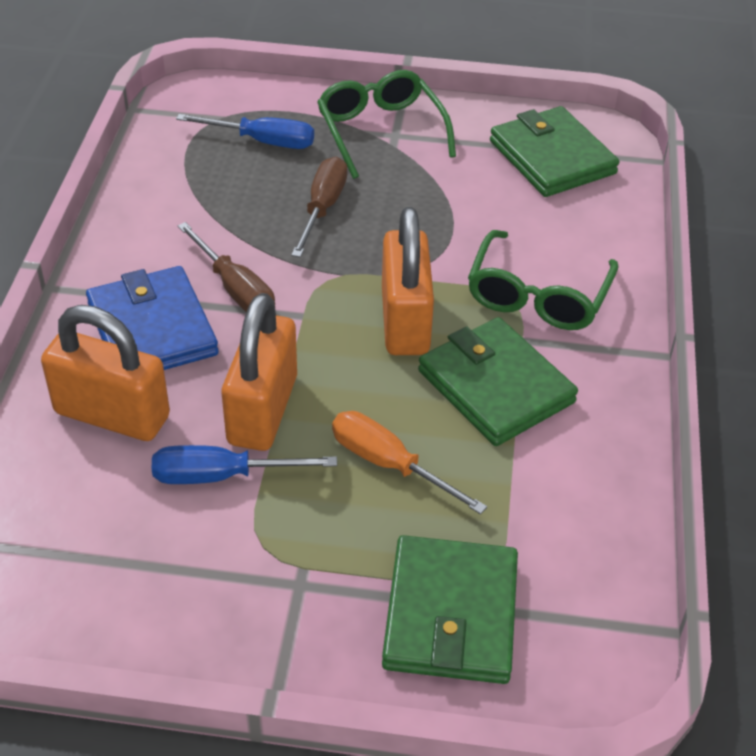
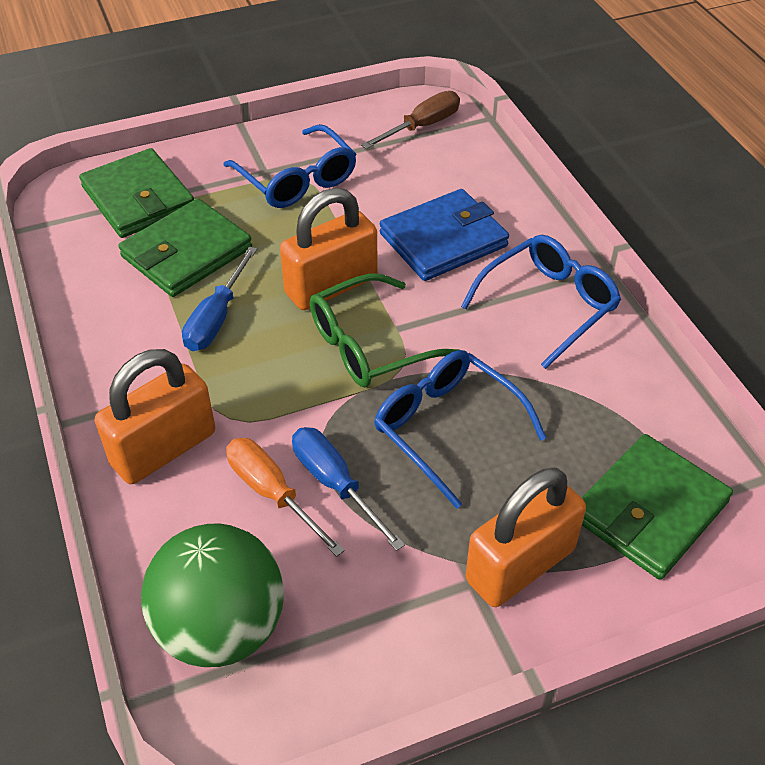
blue glasses: none = 0 -> [224,124,357,208] [374,350,546,509] [461,235,621,369] = 3
brown screwdriver: [178,222,275,312] [291,157,347,258] = 2 -> [361,91,460,149] = 1
green ball: none = 0 -> [141,523,284,667] = 1
green glasses: [317,70,456,179] [468,230,619,330] = 2 -> [310,274,459,387] = 1

